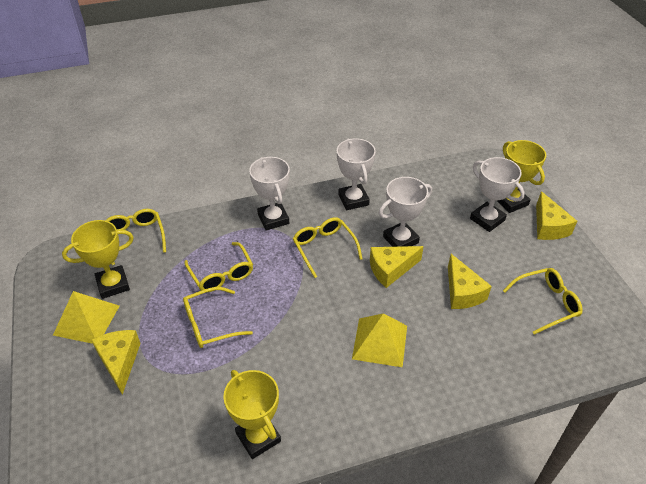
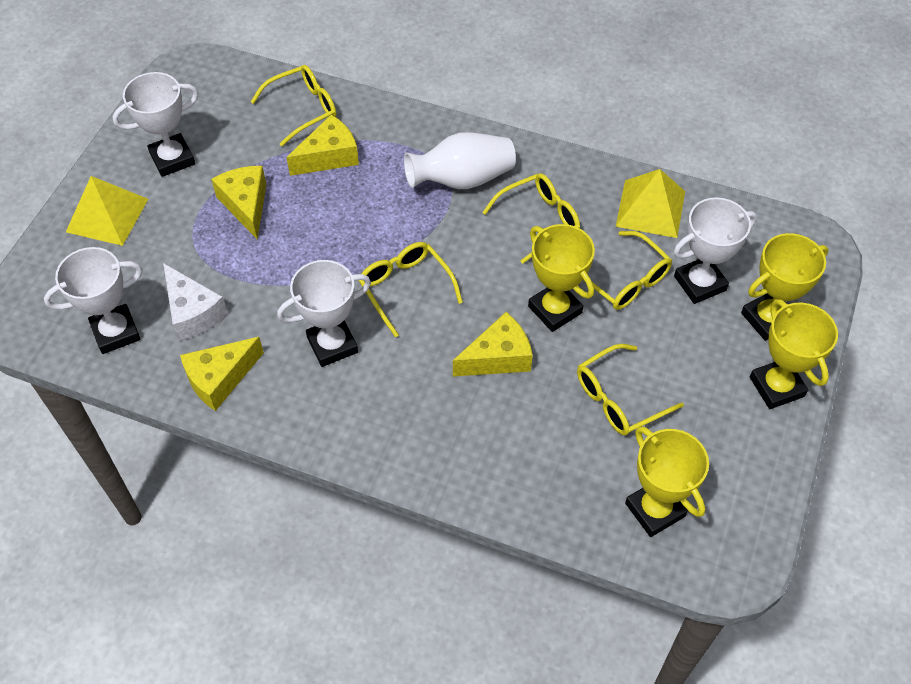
white cheese: none = 0 -> [163,263,228,341] = 1
white vase: none = 0 -> [404,132,516,189] = 1
yellow trophy: [62,220,134,299] [223,370,281,459] [497,140,546,213] = 3 -> [528,224,595,332] [625,426,709,537] [741,233,829,341] [750,299,838,409] = 4

